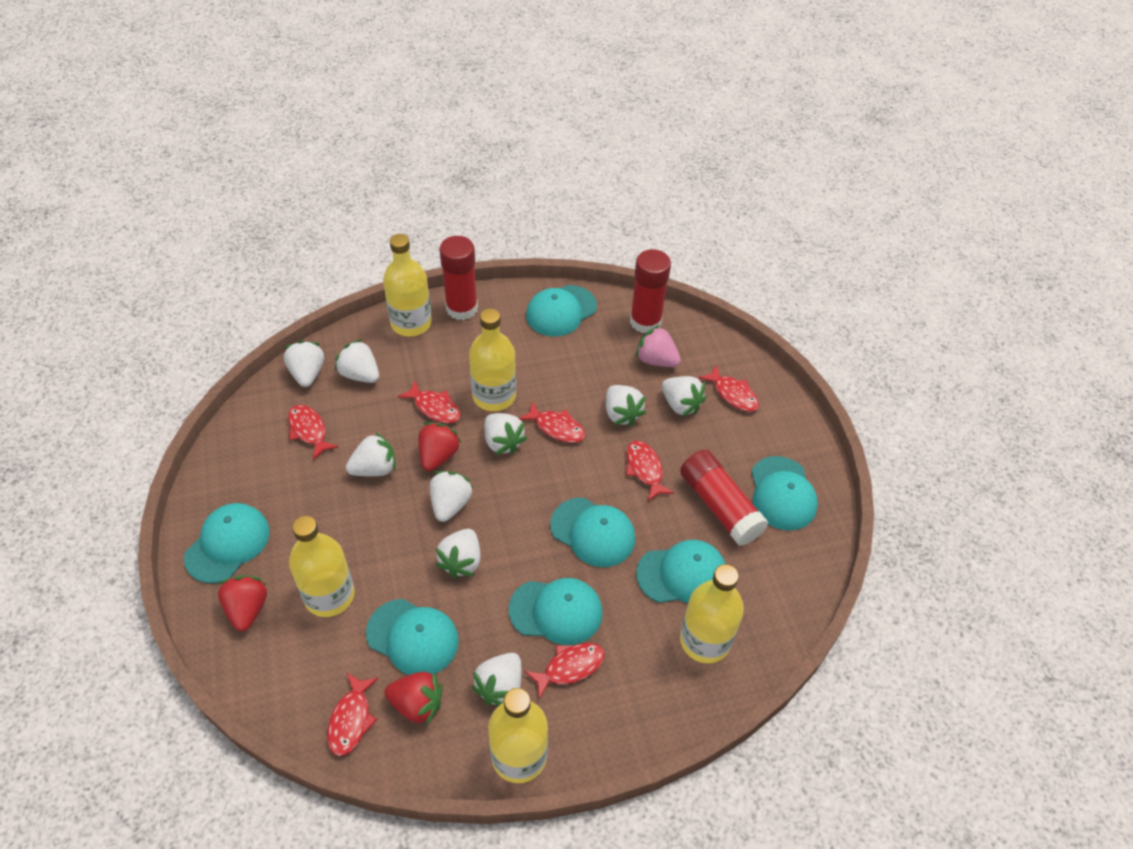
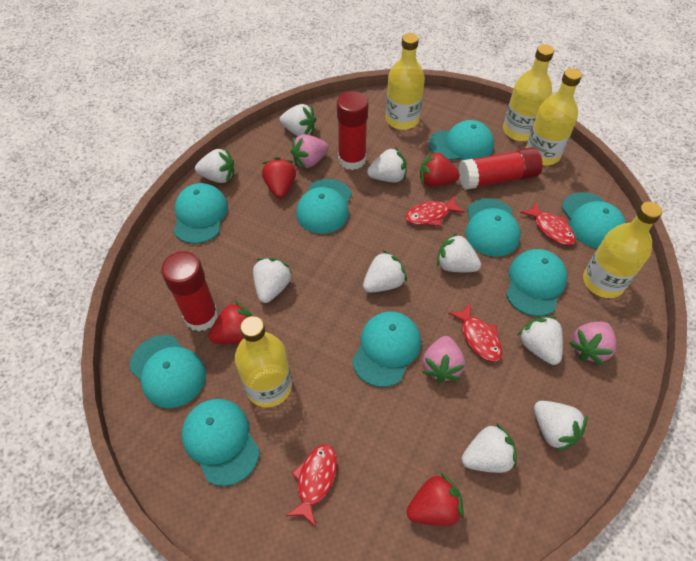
pink strawberry: [636,325,681,367] = 1 -> [291,134,329,168] [422,336,465,383] [569,322,616,365] = 3
red fish: [288,405,338,460] [327,673,378,756] [398,381,461,424] [519,401,585,443] [525,643,605,699] [626,441,674,501] [698,365,759,412] = 7 -> [286,444,337,527] [405,196,465,226] [448,304,502,362] [520,201,576,245] = 4
red strawberry: [218,575,267,631] [385,672,443,725] [418,422,461,471] = 3 -> [209,300,252,344] [262,157,296,198] [406,473,464,526] [420,151,460,186] = 4
turquoise cap: [184,503,270,583] [366,599,459,675] [509,578,603,645] [526,285,597,337] [550,498,635,567] [636,540,726,603] [751,456,818,531] = 7 -> [130,335,206,408] [174,183,228,244] [182,399,260,486] [296,179,352,234] [352,311,421,387] [429,120,494,160] [465,198,520,257] [506,249,567,316] [562,192,626,248] = 9

